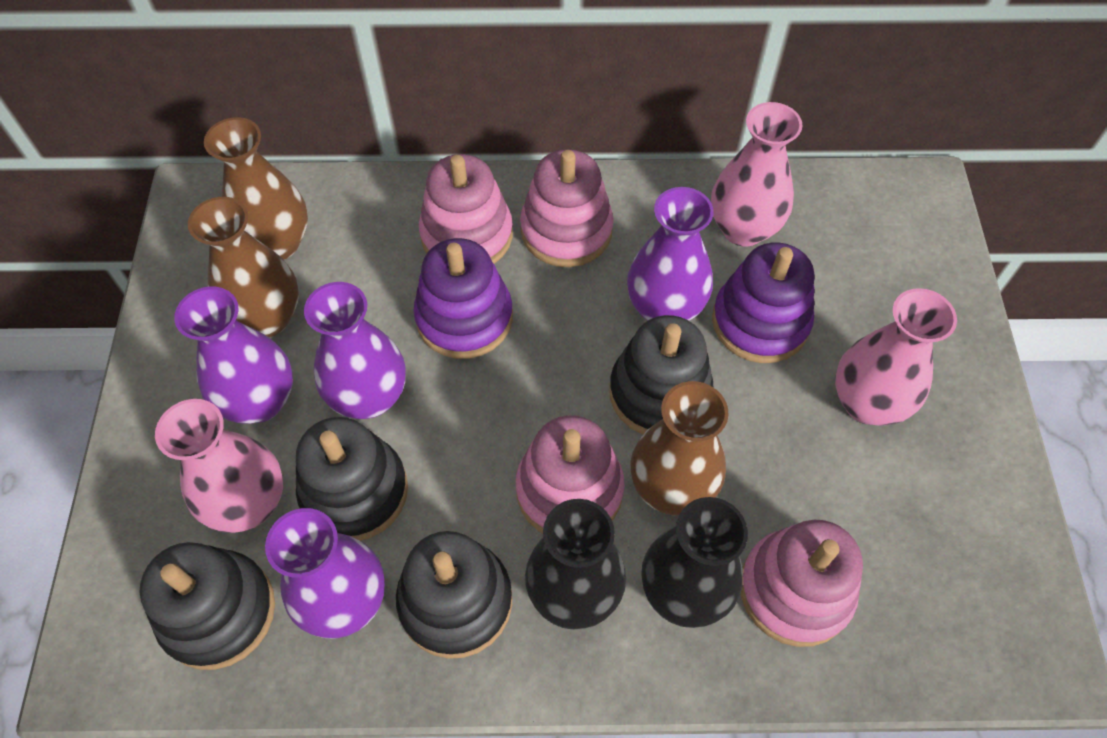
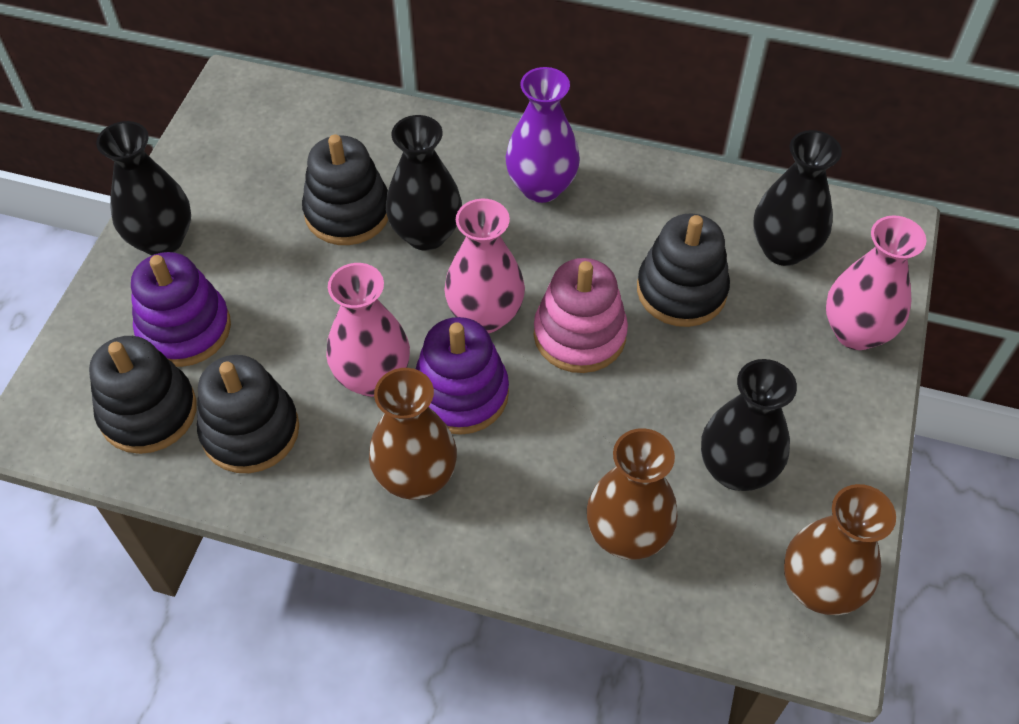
black vase: [525,499,626,630] [641,497,748,628] = 2 -> [96,121,191,255] [386,115,462,251] [701,359,797,491] [753,130,842,266] = 4
pink stacking toy: [419,154,513,264] [516,415,625,533] [520,149,614,267] [741,520,863,647] = 4 -> [534,258,628,373] = 1
purple vase: [174,286,293,424] [265,508,385,638] [304,282,406,419] [627,187,714,321] = 4 -> [506,67,580,203] = 1

